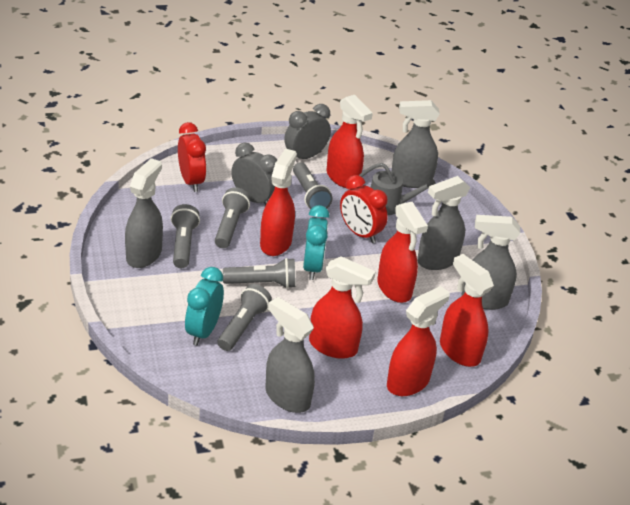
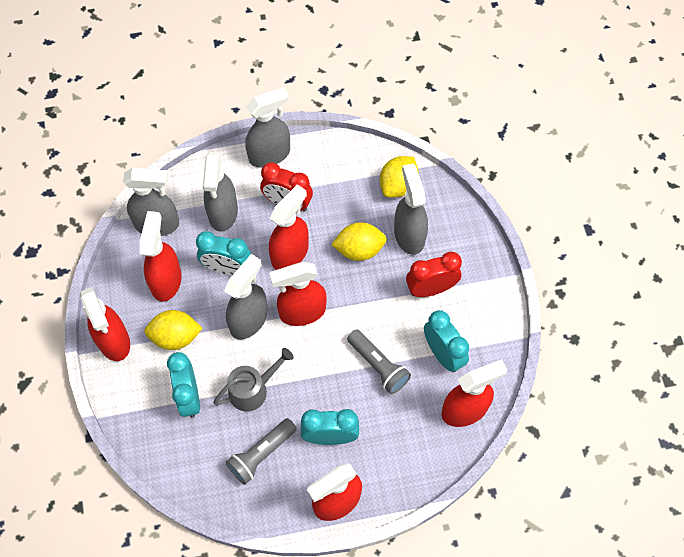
grey clock: [231,143,277,205] [284,104,331,159] = 2 -> none = 0
grey flashlight: [171,204,200,268] [215,187,251,248] [217,284,272,351] [223,258,296,289] [293,162,332,209] = 5 -> [226,418,297,485] [347,329,411,394] = 2
turquoise clock: [185,267,224,345] [303,205,330,280] = 2 -> [167,352,200,418] [196,231,251,276] [301,409,359,445] [424,310,469,372] = 4
yellow lemon: none = 0 -> [144,310,203,350] [331,222,387,261] [379,156,419,198] = 3

